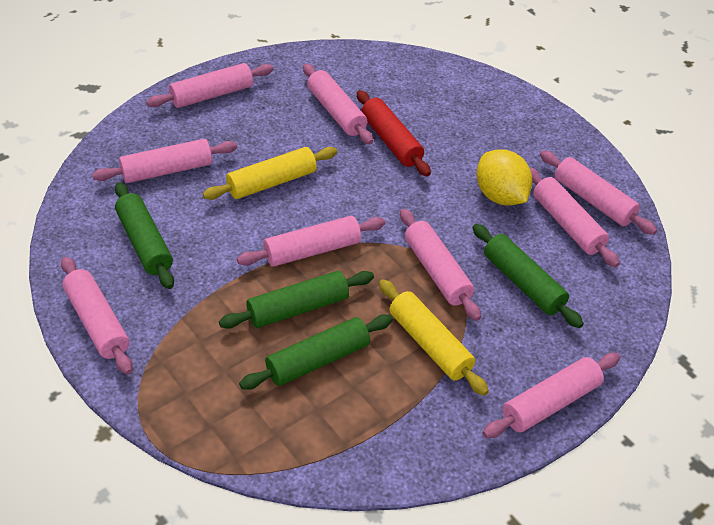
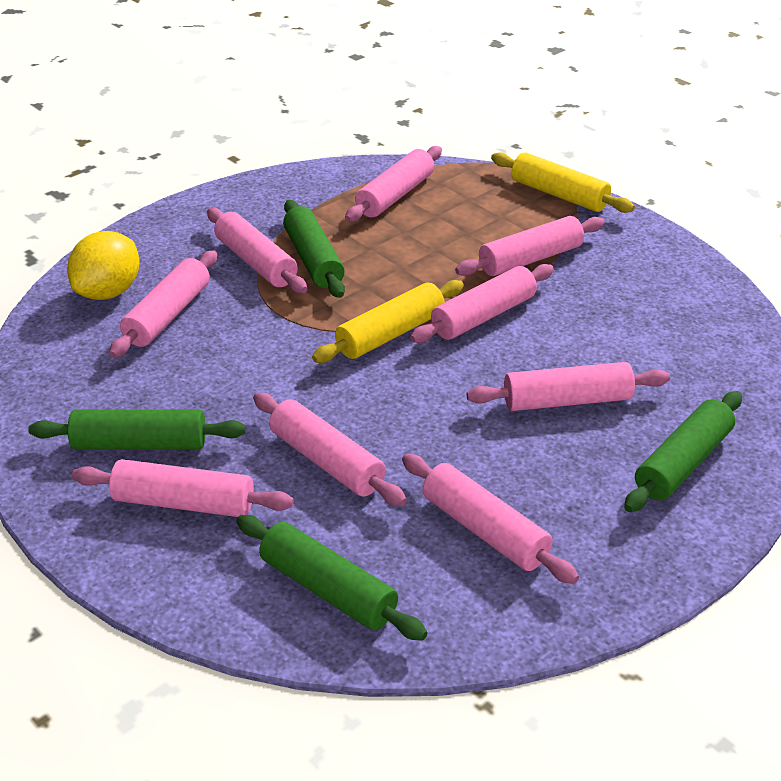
red rolling pin: [357,90,431,176] = 1 -> none = 0

